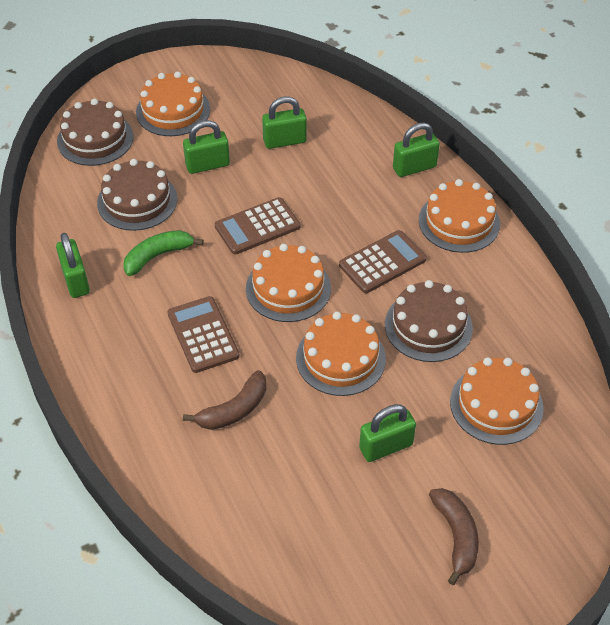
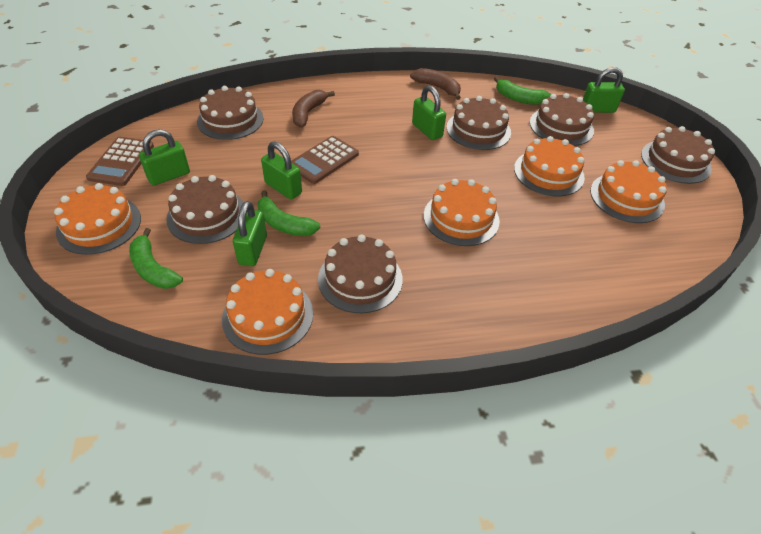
brown cake: [57,99,134,166] [97,159,177,231] [385,280,473,362] = 3 -> [166,175,244,244] [197,86,264,140] [318,235,403,313] [447,96,511,150] [530,93,594,146] [641,126,715,184] = 6
brown calculator: [167,296,240,373] [215,197,300,255] [339,230,427,293] = 3 -> [86,137,154,186] [291,136,359,184] = 2
green banana: [123,230,204,276] = 1 -> [129,228,183,289] [258,190,320,236] [494,76,551,105] = 3

